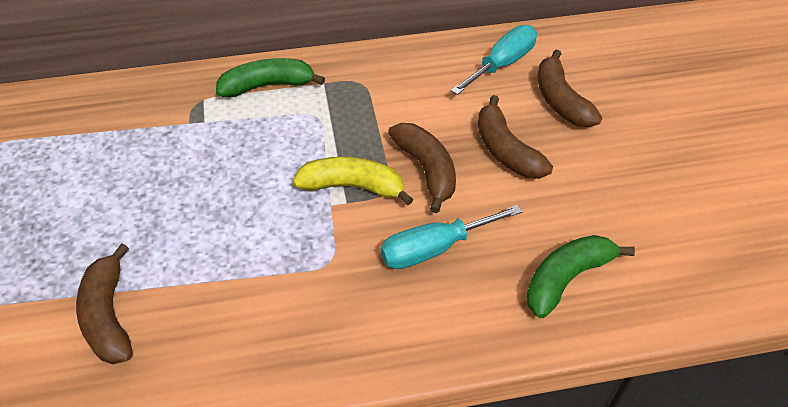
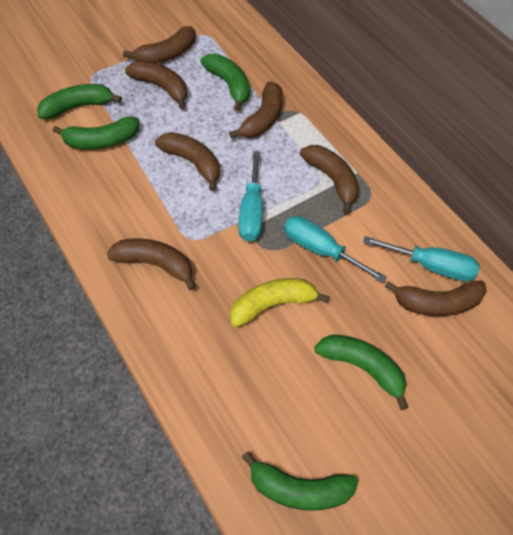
brown banana: [76,243,133,364] [388,123,456,213] [478,95,553,179] [538,50,602,128] = 4 -> [107,238,196,290] [123,26,196,63] [125,61,187,109] [155,132,220,191] [229,82,283,138] [300,145,359,213] [385,281,487,316] = 7
green banana: [216,58,325,98] [526,235,635,318] = 2 -> [37,84,122,119] [53,117,140,150] [201,54,250,111] [242,451,358,511] [314,334,408,410] = 5
turquoise screwdriver: [380,205,523,269] [451,25,537,95] = 2 -> [238,151,263,242] [284,216,387,283] [363,236,480,281] = 3

